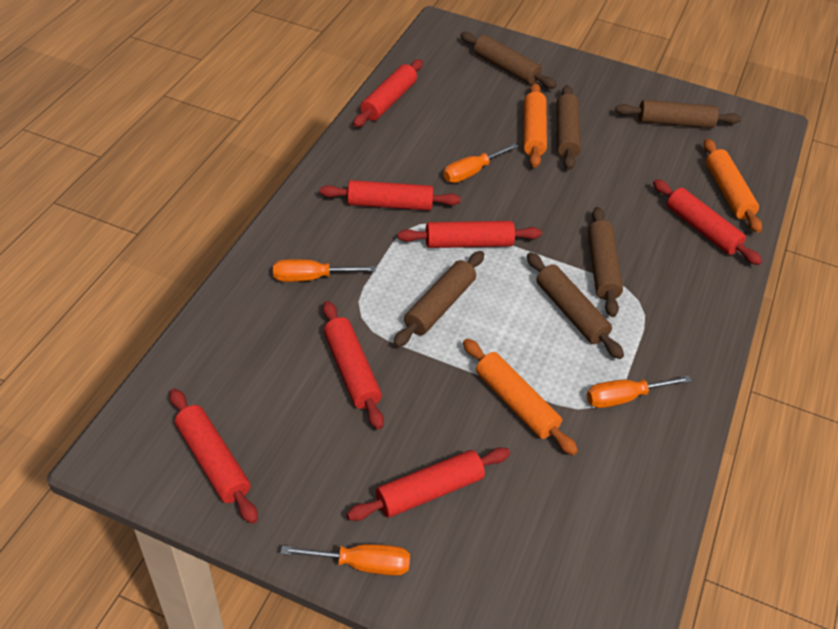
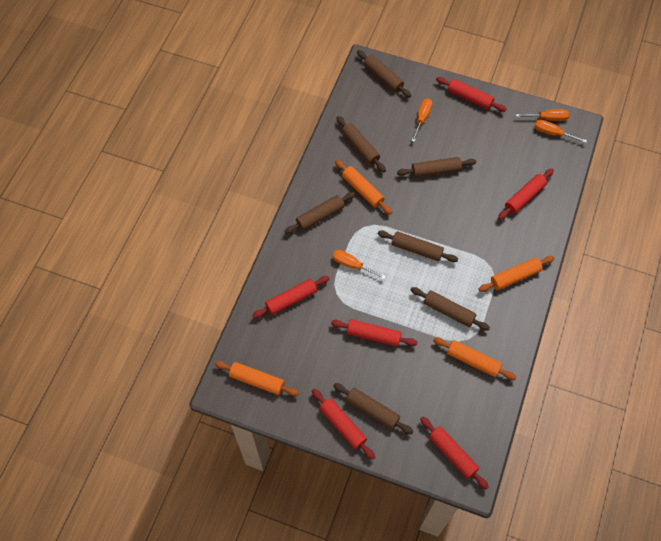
brown rolling pin: [393,251,484,347] [460,32,557,89] [527,252,624,359] [556,85,581,170] [588,207,623,317] [615,100,741,128] = 6 -> [284,192,355,234] [333,383,413,434] [336,116,386,172] [357,50,411,98] [378,231,458,262] [397,157,476,178] [411,287,490,331] = 7
orange rolling pin: [463,339,578,455] [524,83,547,168] [704,139,762,233] = 3 -> [215,361,299,396] [335,160,392,215] [433,337,517,380] [478,256,554,292] = 4
red rolling pin: [170,389,258,524] [320,180,461,211] [323,301,384,430] [347,447,510,521] [353,59,423,127] [398,221,542,248] [653,179,762,265] = 7 -> [252,276,330,318] [312,389,375,460] [331,319,418,347] [420,416,489,489] [436,77,506,112] [498,168,554,220] = 6

